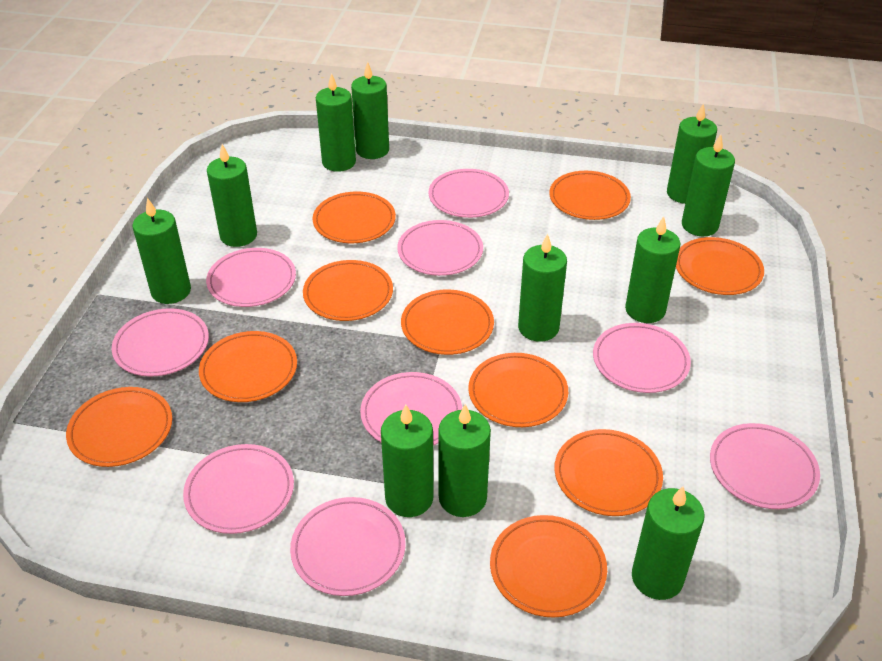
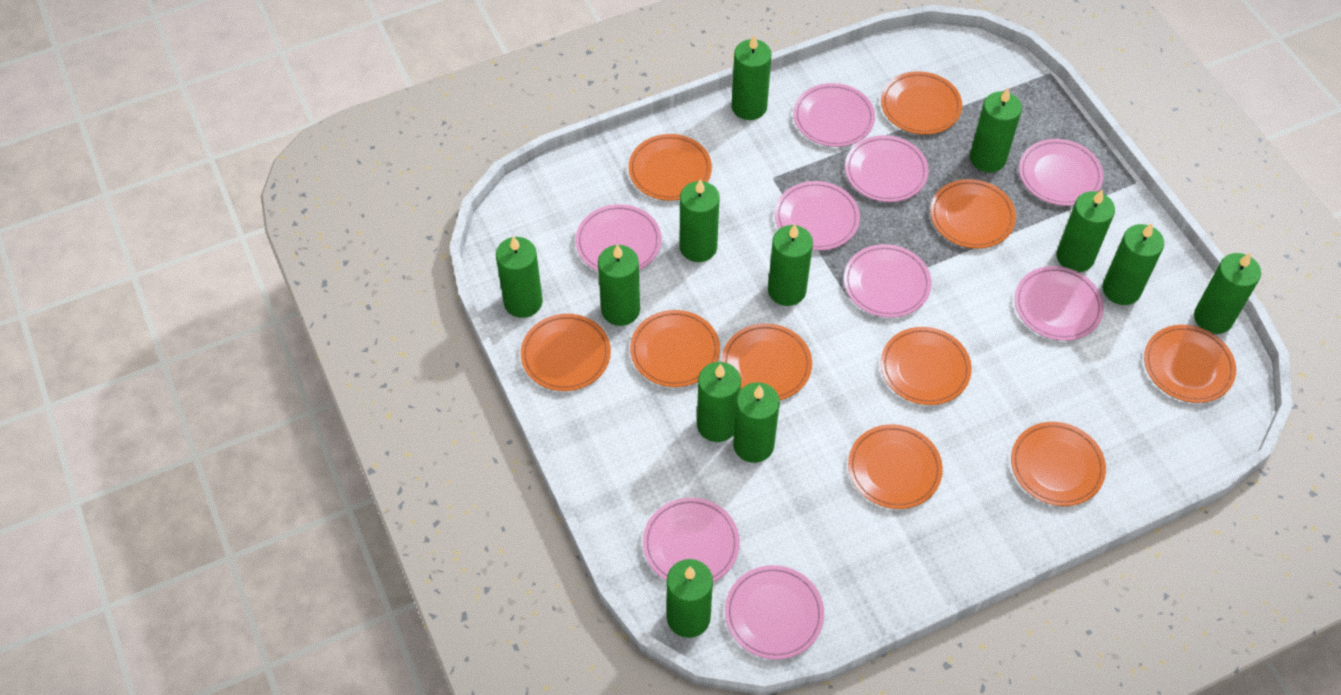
green candle: [132,198,191,304] [207,144,257,247] [316,73,356,172] [351,62,389,159] [381,405,434,517] [438,404,491,517] [518,234,567,342] [625,216,681,323] [632,486,705,600] [667,103,717,204] [682,134,735,236] = 11 -> [496,236,543,318] [598,244,640,326] [667,559,713,638] [679,179,720,262] [697,362,741,442] [732,35,772,120] [733,382,780,463] [768,224,813,306] [970,88,1022,172] [1057,190,1115,272] [1103,223,1164,305] [1194,253,1261,334] = 12

